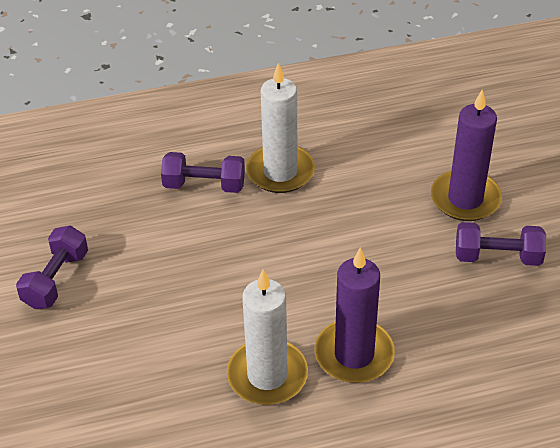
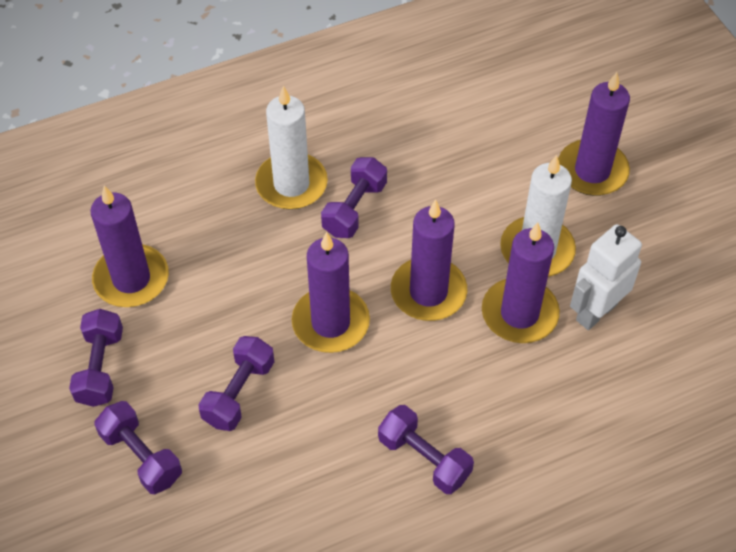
purple candle: [315,247,395,383] [431,90,502,221] = 2 -> [90,186,169,307] [292,232,370,353] [391,199,467,321] [482,223,560,343] [558,72,630,196] = 5
purple dumbbell: [16,225,88,309] [161,152,245,193] [456,222,546,266] = 3 -> [69,309,123,407] [94,401,182,494] [198,336,274,431] [321,157,387,238] [378,405,474,494] = 5
white robot: none = 0 -> [570,224,642,330] = 1

